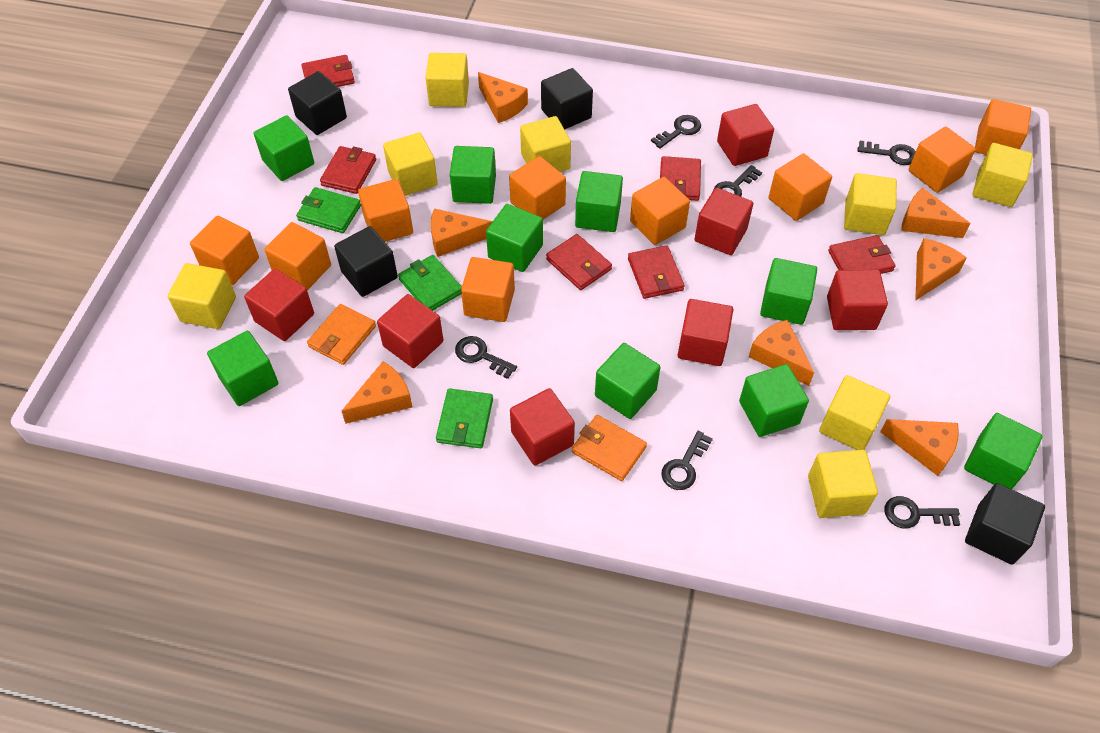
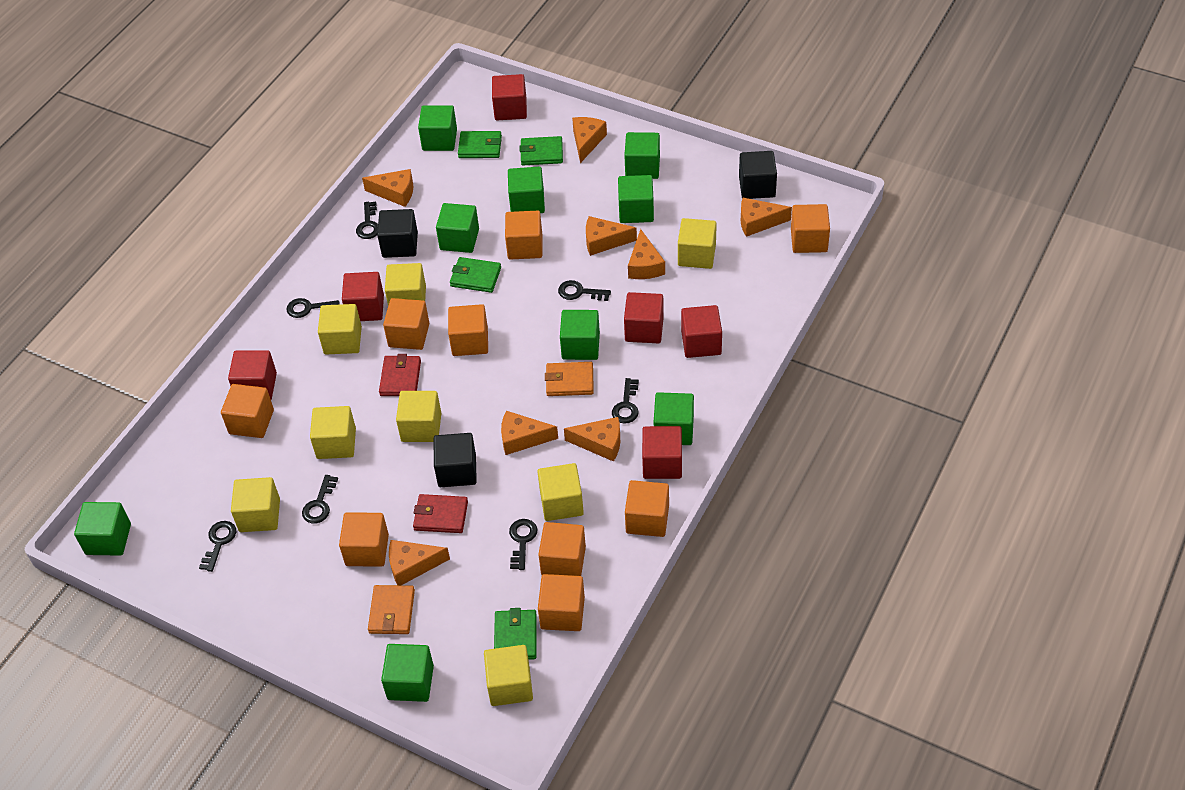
black cube: [288,71,347,135] [334,226,398,297] [541,68,593,130] [965,483,1045,565] = 4 -> [377,209,418,258] [434,433,477,487] [739,151,777,199] = 3
black key: [455,336,517,379] [651,115,701,149] [661,431,713,490] [713,165,762,197] [858,141,916,165] [885,496,960,528] = 6 -> [199,521,236,572] [286,298,339,318] [302,475,338,523] [356,202,378,239] [509,519,537,570] [558,280,611,301] [612,378,639,424] = 7
green wallet: [296,187,361,233] [398,255,462,311] [436,388,493,448] = 3 -> [450,257,501,293] [458,131,502,158] [494,608,537,660] [519,136,563,165] = 4
orange cheese: [342,362,413,424] [431,208,492,257] [478,72,528,123] [749,320,814,386] [880,419,959,476] [901,188,971,238] [915,238,967,301] = 7 -> [362,169,413,207] [389,540,450,585] [501,411,558,455] [564,417,620,462] [572,117,607,163] [586,216,637,256] [628,229,665,279] [741,198,792,237] = 8
red cube: [244,269,314,341] [377,294,444,368] [510,388,575,466] [678,299,733,366] [695,188,753,255] [717,104,774,166] [827,270,888,330] = 7 -> [228,350,277,399] [342,272,384,321] [492,74,527,120] [624,292,664,343] [642,426,682,479] [681,305,722,358] = 6
red wallet: [301,55,355,87] [320,146,376,194] [546,234,612,290] [628,245,685,299] [660,156,701,201] [828,235,896,274] = 6 -> [379,354,421,396] [413,494,468,533] = 2

